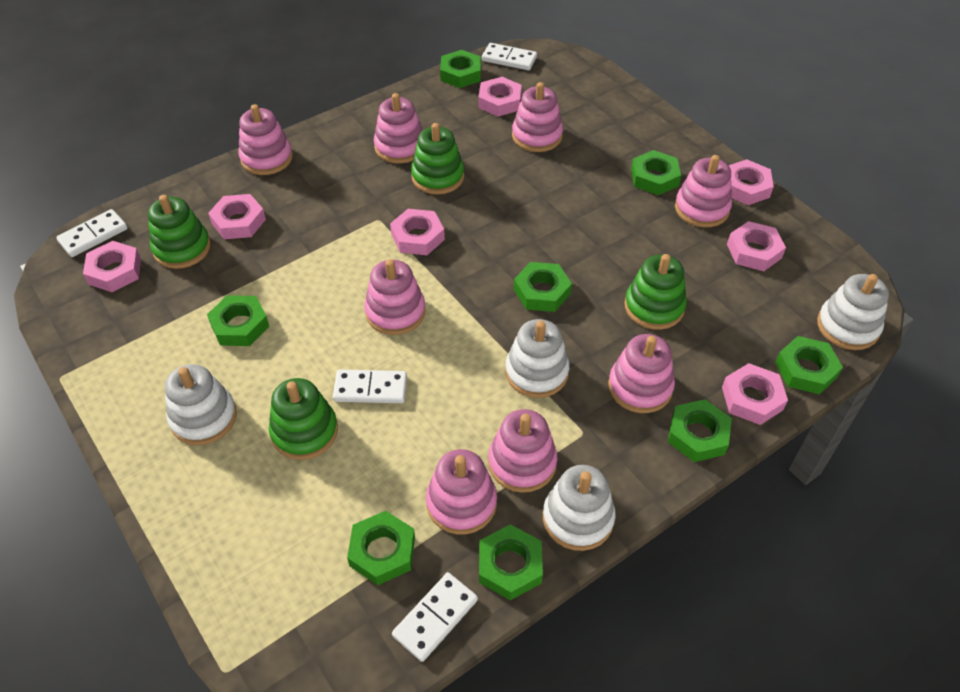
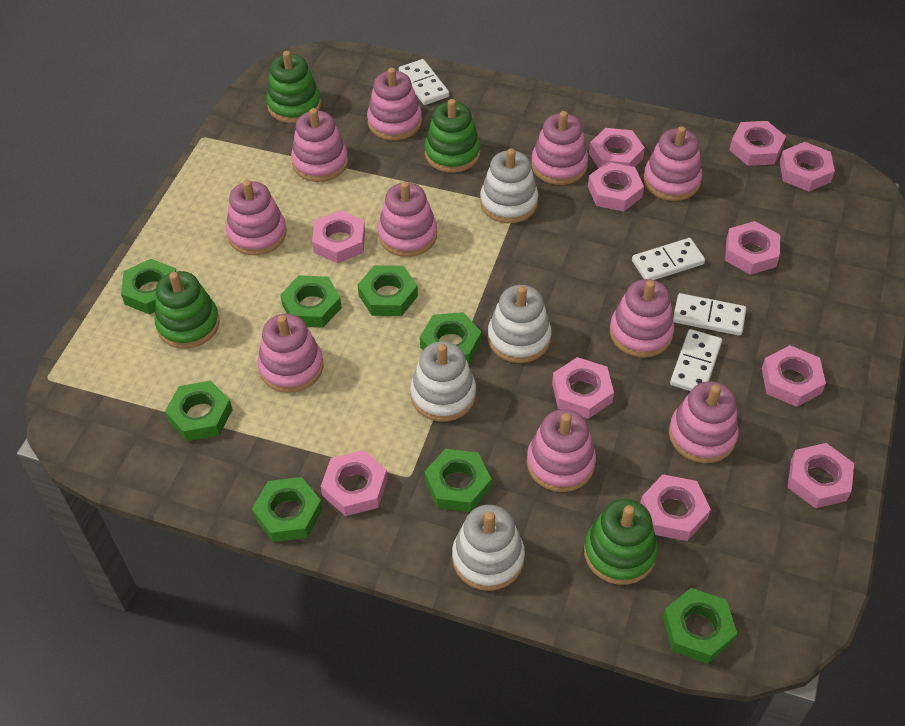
pink nut: [83,241,141,292] [208,194,266,239] [390,209,445,255] [478,77,522,117] [722,363,788,425] [727,221,786,271] [729,159,774,205] = 7 -> [312,210,365,263] [321,450,388,516] [552,357,614,419] [588,162,644,211] [589,128,645,168] [640,474,711,541] [725,221,780,275] [729,121,786,166] [762,345,826,407] [779,142,835,191] [787,443,854,508] = 11
pink stacking toy: [238,104,293,175] [364,259,426,335] [374,93,423,164] [426,449,497,535] [488,409,557,493] [512,82,563,152] [608,334,675,413] [675,155,732,227] = 8 -> [226,180,287,255] [258,314,323,393] [291,108,348,182] [367,68,422,140] [378,181,437,257] [527,409,596,492] [531,111,588,185] [610,279,675,358] [643,126,702,201] [669,381,739,463] = 10

